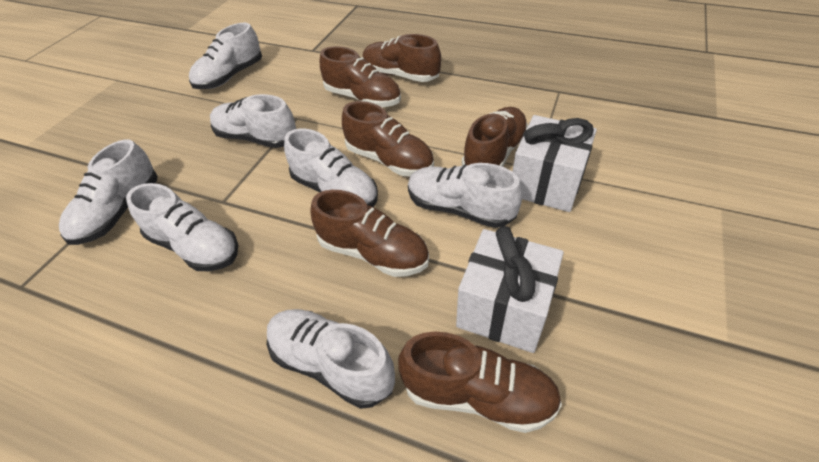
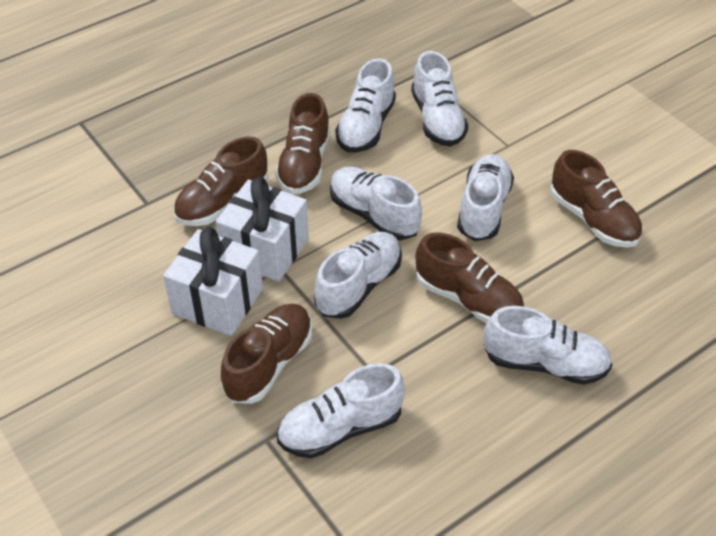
brown shoe: [310,190,429,277] [320,46,401,107] [342,101,434,176] [363,34,441,82] [398,331,562,433] [462,107,528,167] = 6 -> [173,136,268,226] [221,304,313,404] [275,93,330,194] [416,233,524,323] [550,150,643,248] = 5

